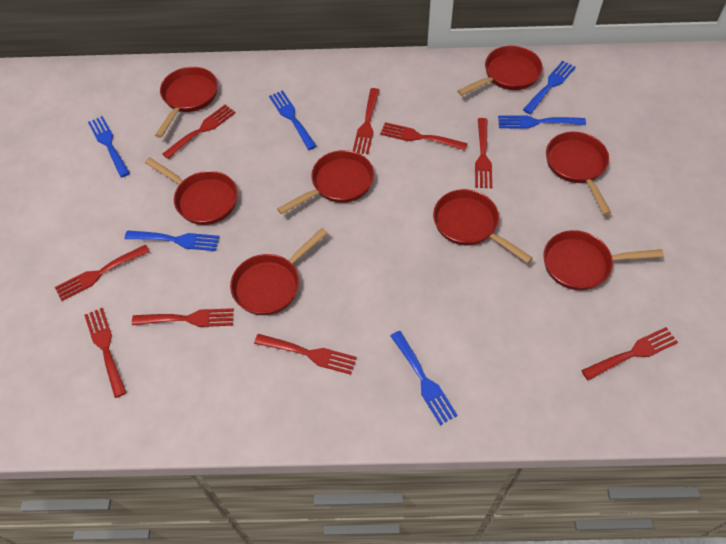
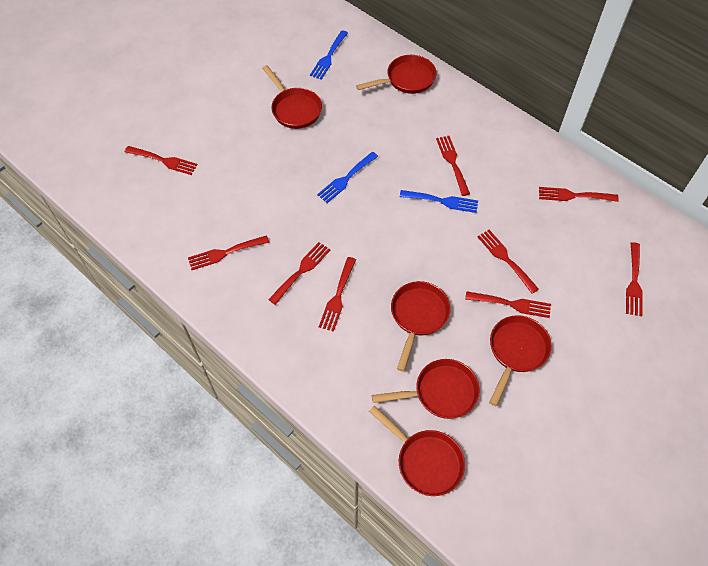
blue fork: [88,116,130,178] [125,231,220,251] [269,90,317,150] [391,331,458,425] [498,115,586,129] [523,61,576,114] = 6 -> [310,30,348,80] [317,152,378,203] [400,190,478,213] = 3
red pan: [145,157,238,225] [155,67,218,138] [230,228,328,315] [277,150,374,214] [433,189,533,263] [457,46,543,96] [543,230,664,290] [546,132,611,215] = 8 -> [262,65,322,129] [356,55,436,94] [369,406,465,496] [372,359,480,419] [391,281,450,372] [489,315,552,406] = 6

